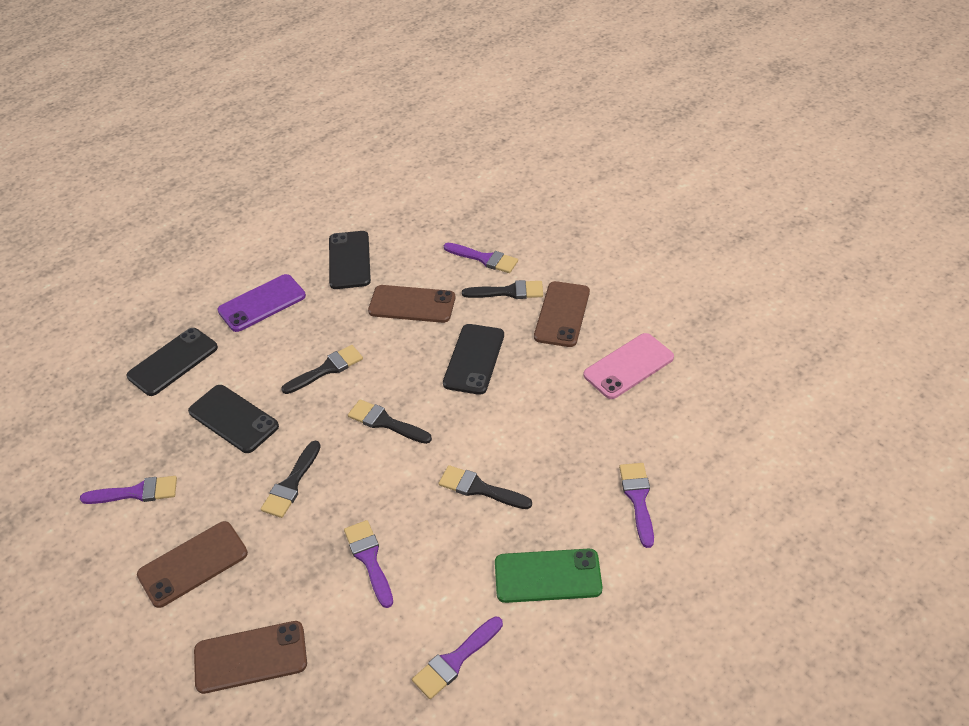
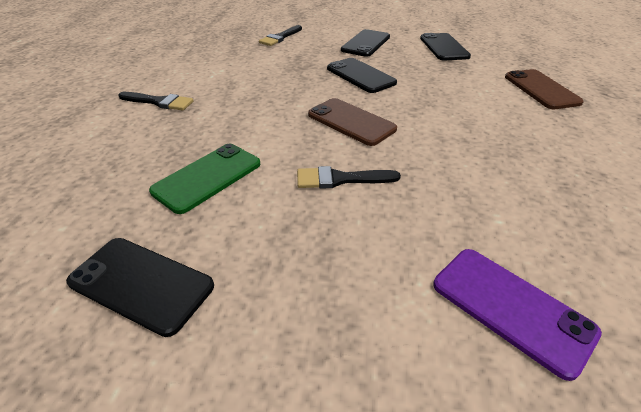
black brush: [261,440,321,518] [281,345,363,394] [348,399,432,444] [438,465,532,509] [462,280,543,299] = 5 -> [118,92,194,111] [259,25,302,46] [297,166,401,189] = 3
brown phone: [137,521,248,608] [194,621,307,694] [368,285,455,323] [534,281,590,347] = 4 -> [308,98,397,146] [505,69,584,109] = 2
pink phone: [583,333,674,399] = 1 -> none = 0
purple brush: [80,476,177,504] [344,520,393,608] [412,616,503,699] [444,243,518,273] [619,463,654,548] = 5 -> none = 0

